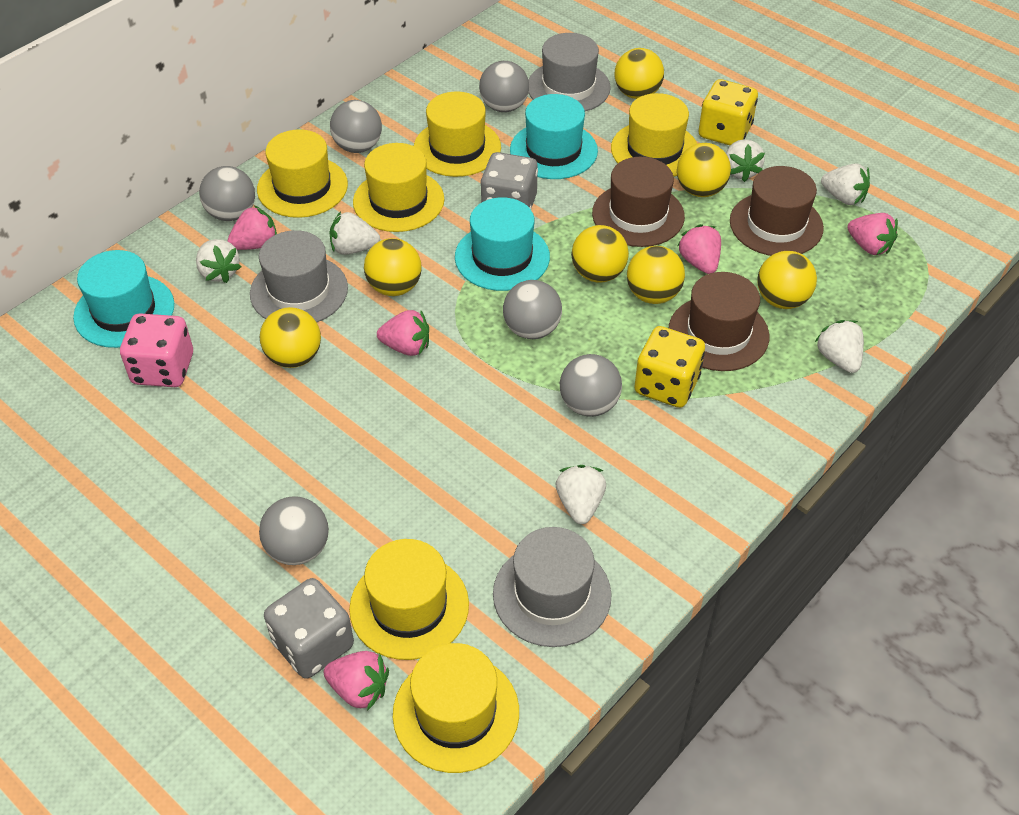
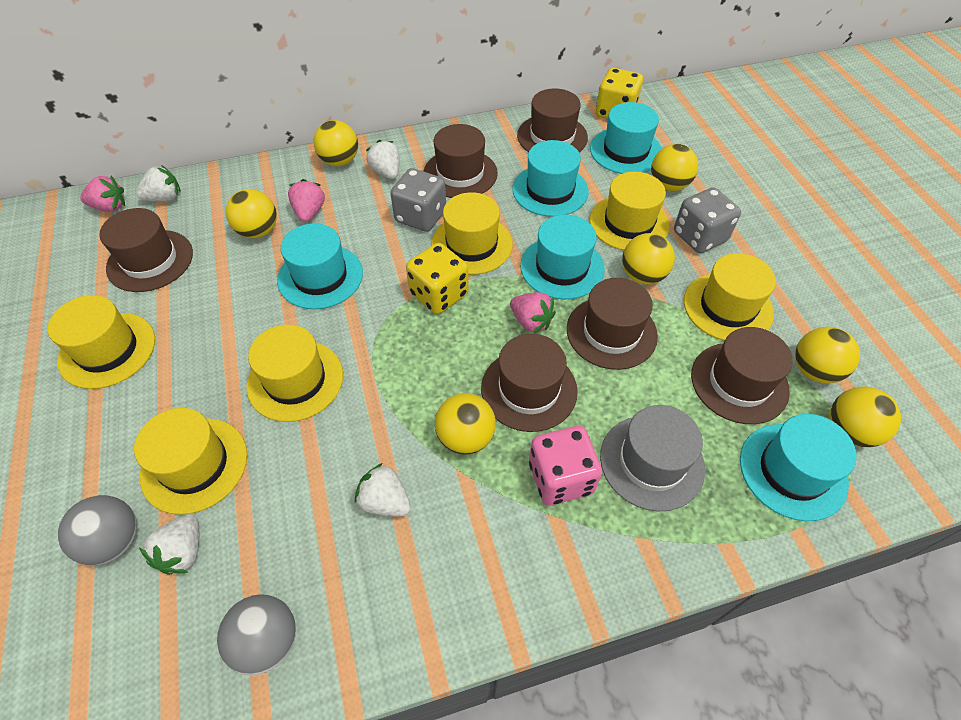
brown hat: [592,157,685,247] [669,272,769,371] [730,166,824,256] = 3 -> [99,208,193,292] [424,124,498,198] [481,334,578,432] [517,88,588,152] [567,278,658,370] [691,327,793,424] = 6
grey ball: [199,166,255,221] [259,496,329,565] [330,100,382,153] [479,61,529,112] [503,280,562,339] [560,354,622,417] = 6 -> [58,495,137,565] [217,594,296,675] = 2
grey hat: [250,230,348,322] [493,527,612,647] [528,33,611,111] = 3 -> [600,405,705,511] = 1
pink strawberry: [227,205,277,250] [324,651,389,711] [377,310,429,356] [678,224,721,274] [847,213,898,255] = 5 -> [80,176,125,212] [288,179,325,222] [510,292,556,333] = 3
turquoise hat: [73,250,174,348] [455,197,550,291] [510,94,598,179] = 3 -> [277,223,363,309] [512,140,589,217] [520,215,604,299] [590,102,662,174] [740,414,856,521] = 5
white strawberry: [196,239,241,283] [329,212,380,255] [556,465,606,524] [726,139,765,182] [815,320,864,373] [821,163,870,205] = 6 -> [136,165,181,202] [139,514,199,575] [355,463,411,517] [366,140,400,179] = 4

